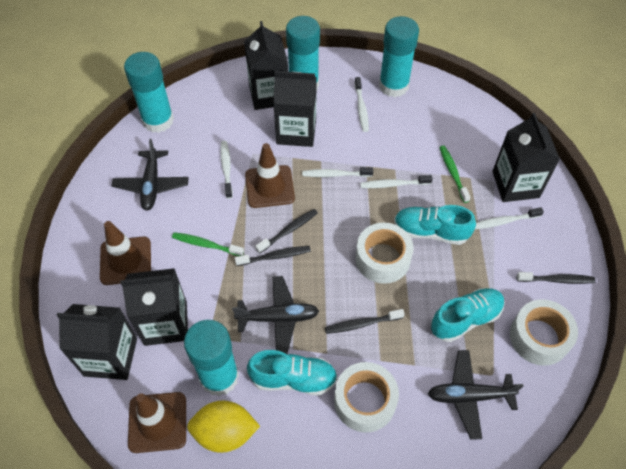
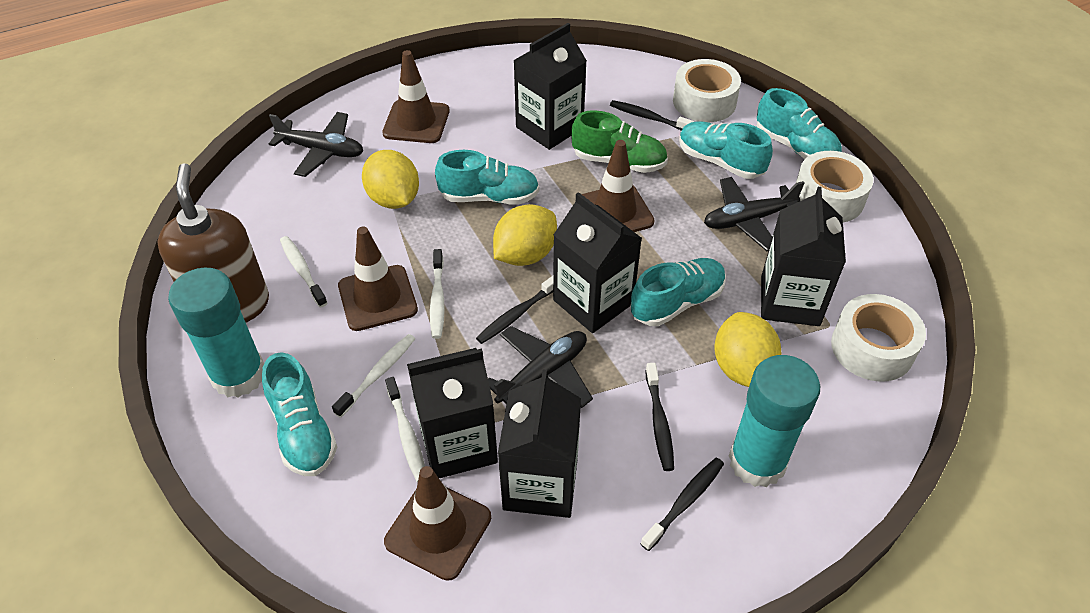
brown soap dispenser: none = 0 -> [157,163,269,322] = 1
brown traffic cone: [100,221,151,285] [128,392,186,453] [245,143,295,208] = 3 -> [338,227,418,331] [382,50,450,143] [384,466,491,581] [581,140,654,232] = 4
green shoe: none = 0 -> [571,110,668,173] = 1
green toothbrush: [172,232,244,256] [439,145,471,203] = 2 -> none = 0
turquoise glue stick: [124,52,174,133] [184,320,239,396] [286,16,320,91] [379,16,419,97] = 4 -> [168,267,264,397] [729,355,820,487] = 2
turquoise shoe: [247,350,337,396] [394,205,476,245] [431,288,505,342] = 3 -> [262,352,337,476] [435,150,539,205] [631,258,726,326] [679,121,773,179] [756,88,842,159] = 5
white toothbrush: [220,141,233,199] [302,167,373,177] [355,77,369,132] [360,175,433,188] [475,207,544,229] = 5 -> [280,236,327,307] [332,334,415,418] [385,377,425,482] [430,249,445,339] = 4
yellow lemon: [187,401,260,453] = 1 -> [362,150,419,209] [493,204,557,266] [714,312,781,387] = 3

